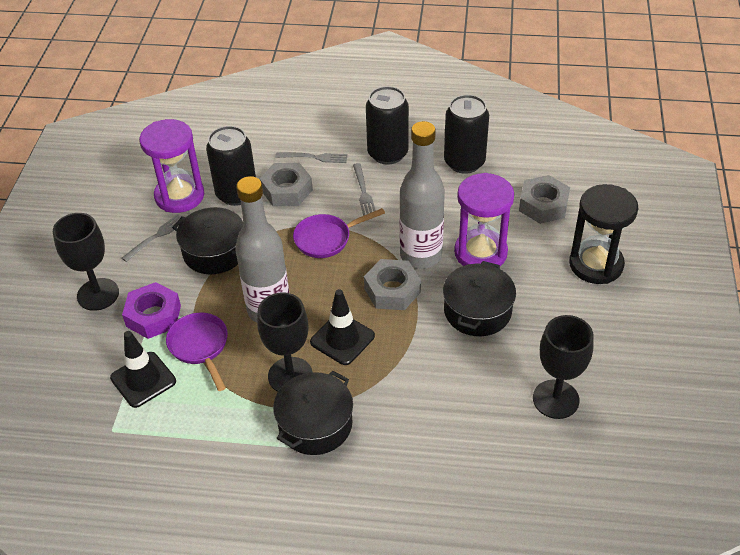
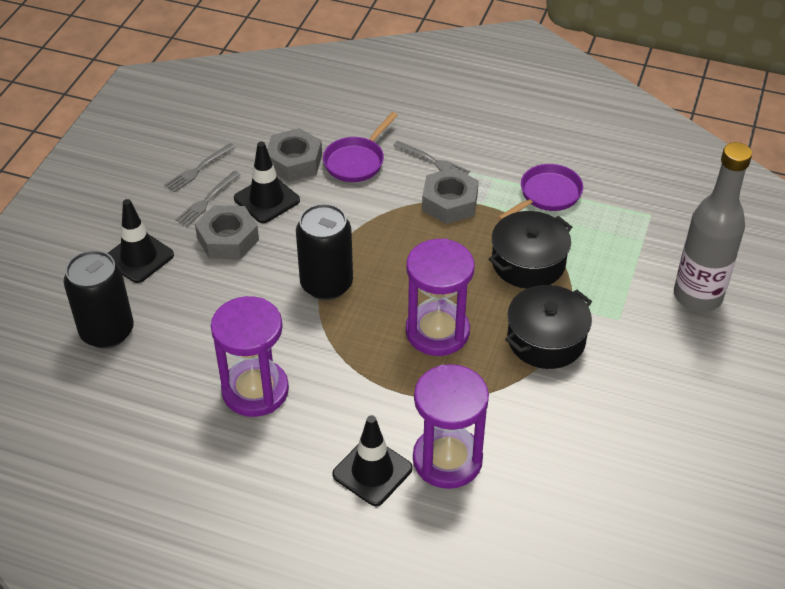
black can: [206,126,256,206] [366,86,409,165] [444,95,489,174] = 3 -> [64,250,134,349] [296,204,353,300] = 2
black goblet: [53,213,119,311] [257,292,313,392] [533,315,594,419] = 3 -> none = 0
black hourglass: [569,184,638,284] = 1 -> none = 0
black pot: [172,207,243,274] [273,371,353,455] [443,261,516,336] = 3 -> [489,211,572,289] [505,285,592,369] = 2
black traffic cone: [110,331,176,408] [310,289,375,365] = 2 -> [107,199,174,283] [234,141,300,223] [332,415,413,506] = 3
grey bottle: [235,176,289,323] [399,121,445,269] = 2 -> [674,142,752,312] = 1
purple hourglass: [139,119,204,213] [454,173,514,266] = 2 -> [211,296,289,417] [406,238,474,356] [413,364,489,489] = 3
purple nut: [122,282,181,339] = 1 -> none = 0

